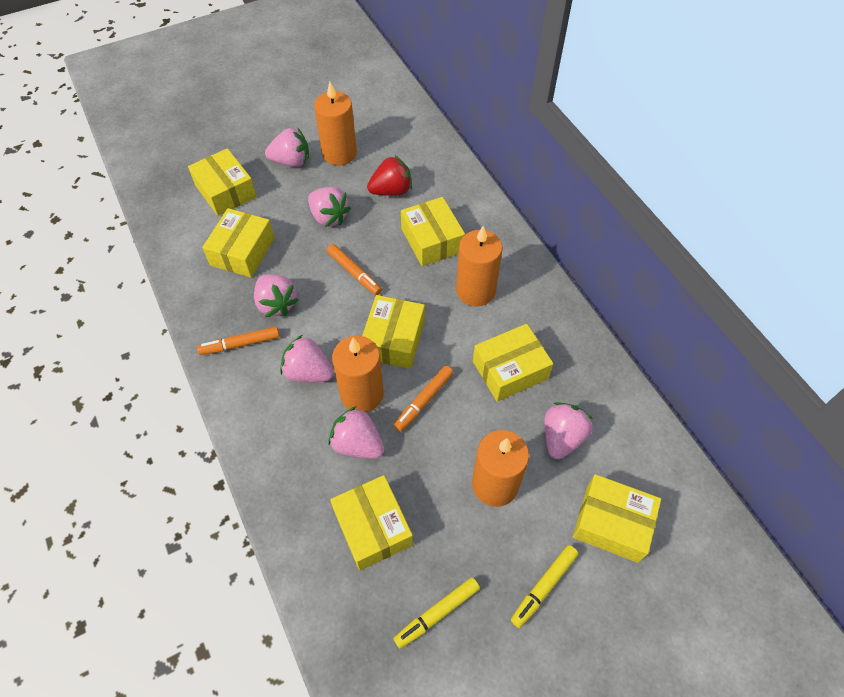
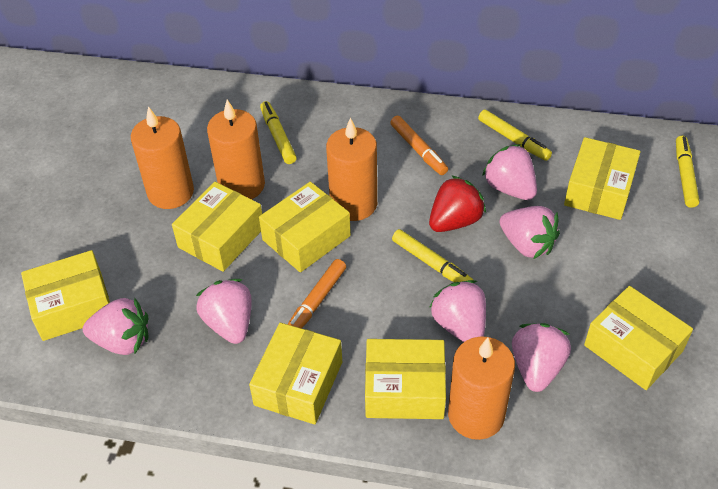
orange marker: [197,326,280,355] [327,244,382,295] [394,365,453,432] = 3 -> [287,259,346,329] [390,116,448,175] = 2
yellow marker: [393,577,480,649] [511,545,579,628] = 2 -> [260,101,297,164] [392,229,473,282] [478,110,552,161] [676,136,700,208] = 4

